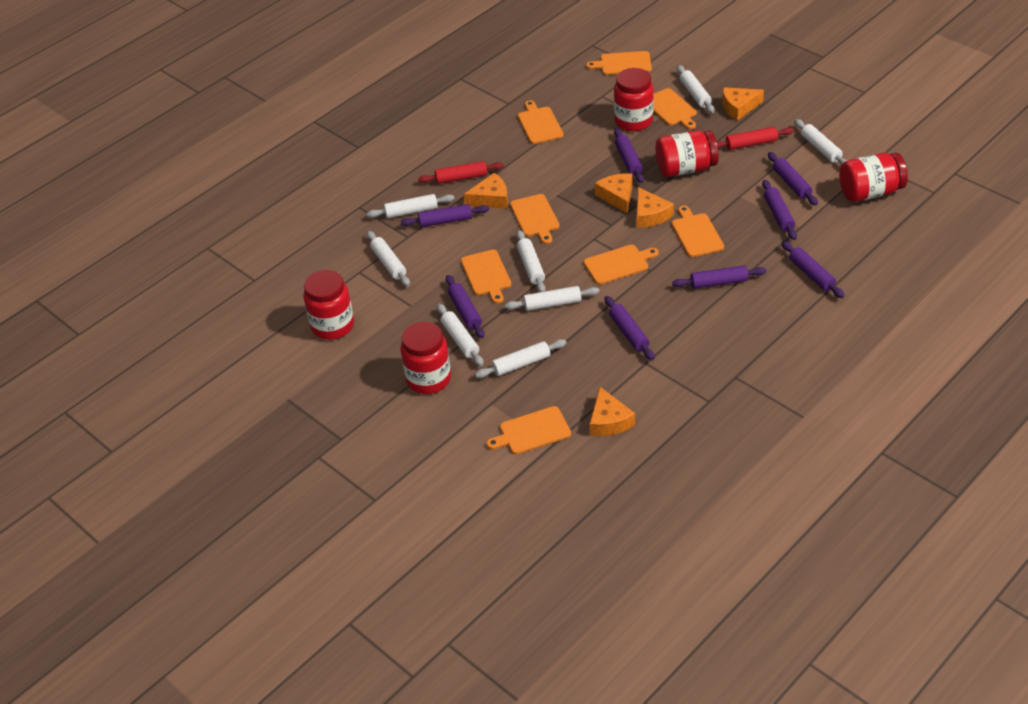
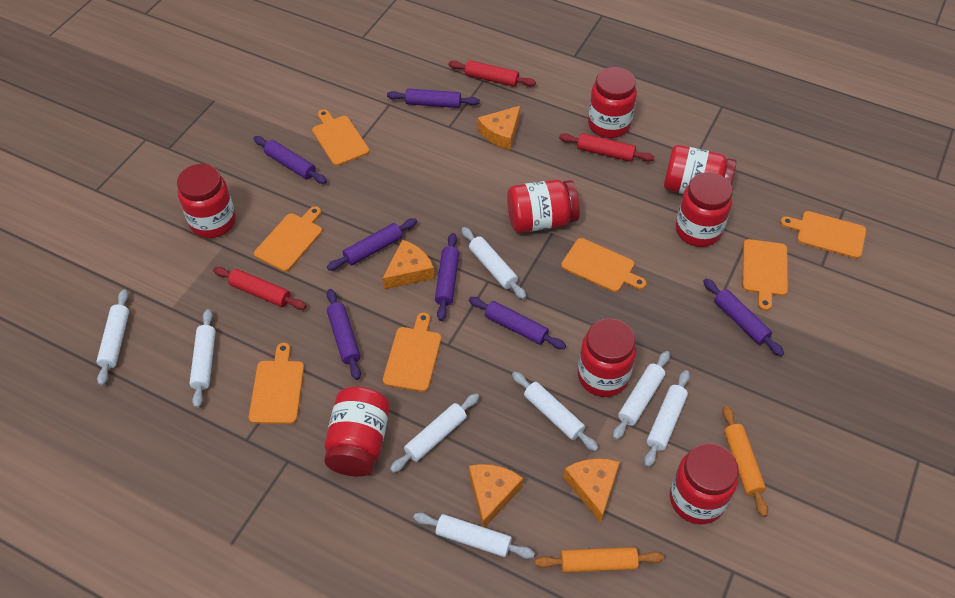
orange cheese: [464,173,508,209] [590,387,635,436] [595,173,633,213] [637,187,674,228] [722,87,764,121] = 5 -> [382,240,434,289] [469,464,523,528] [478,106,520,150] [563,458,620,523] = 4
orange cutting board: [461,250,511,304] [487,406,571,454] [510,194,560,244] [518,100,564,144] [584,245,659,285] [586,51,652,75] [653,88,697,129] [672,206,724,257] = 8 -> [249,343,304,424] [254,206,322,272] [312,109,369,166] [383,312,441,392] [561,238,646,292] [742,239,788,311] [780,211,866,259] = 7
orange rolling pin: none = 0 -> [535,547,664,573] [722,405,768,517] = 2
purple rolling pin: [400,204,489,227] [446,275,484,338] [605,296,655,360] [614,128,644,183] [672,265,766,289] [762,180,797,240] [768,152,818,206] [782,241,845,298] = 8 -> [253,136,327,184] [327,218,417,271] [327,289,361,380] [387,88,480,108] [435,233,459,321] [469,297,566,349] [703,279,784,356] = 7
red jar: [303,270,354,340] [400,322,451,394] [614,68,654,131] [655,130,719,177] [839,152,908,202] = 5 -> [177,164,236,238] [324,387,390,477] [507,179,580,233] [578,318,636,397] [588,67,637,138] [664,145,736,194] [670,443,739,525] [676,172,733,247] = 8
red rolling pin: [418,161,504,184] [717,127,794,150] = 2 -> [213,267,306,310] [448,60,536,87] [559,133,654,162] = 3

